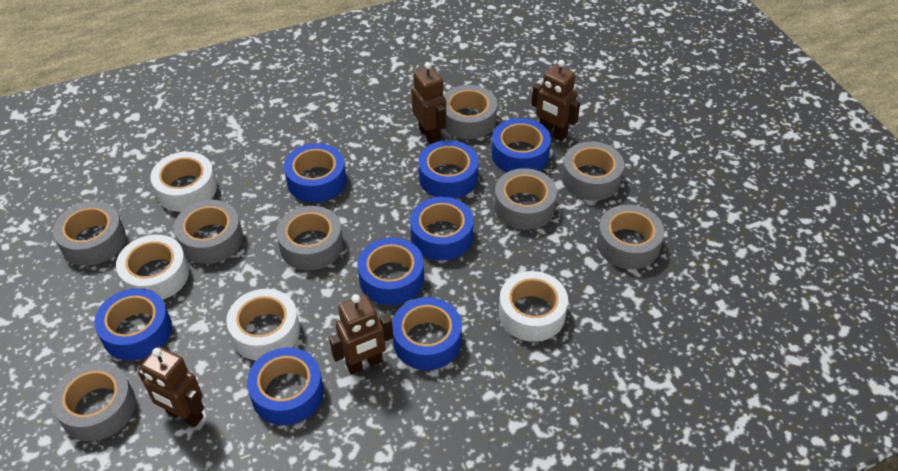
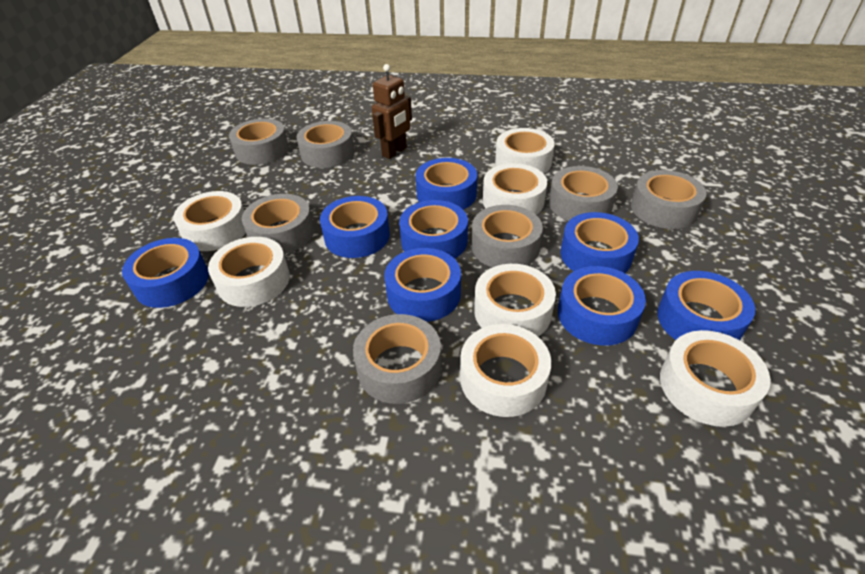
brown robot: [138,346,204,427] [329,294,393,375] [411,62,446,145] [531,60,580,141] = 4 -> [372,64,412,159] = 1
grey tape: [51,362,136,441] [53,201,126,266] [174,200,243,264] [276,206,343,270] [443,85,497,139] [494,168,557,230] [562,141,624,201] [597,205,664,269] = 8 -> [229,118,289,165] [242,194,314,254] [297,121,355,168] [353,314,441,404] [472,205,543,267] [549,166,618,221] [631,170,707,229] = 7
white tape: [116,235,189,300] [150,152,217,212] [226,289,300,361] [499,271,568,342] = 4 -> [173,191,246,251] [208,237,290,307] [460,324,551,417] [474,264,556,336] [483,163,547,215] [495,128,555,174] [660,330,771,427] = 7

